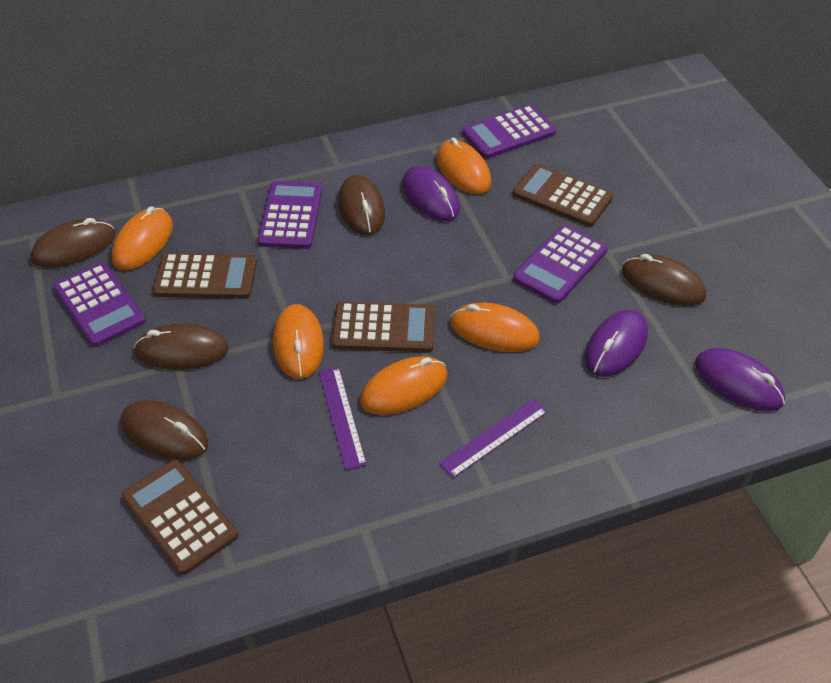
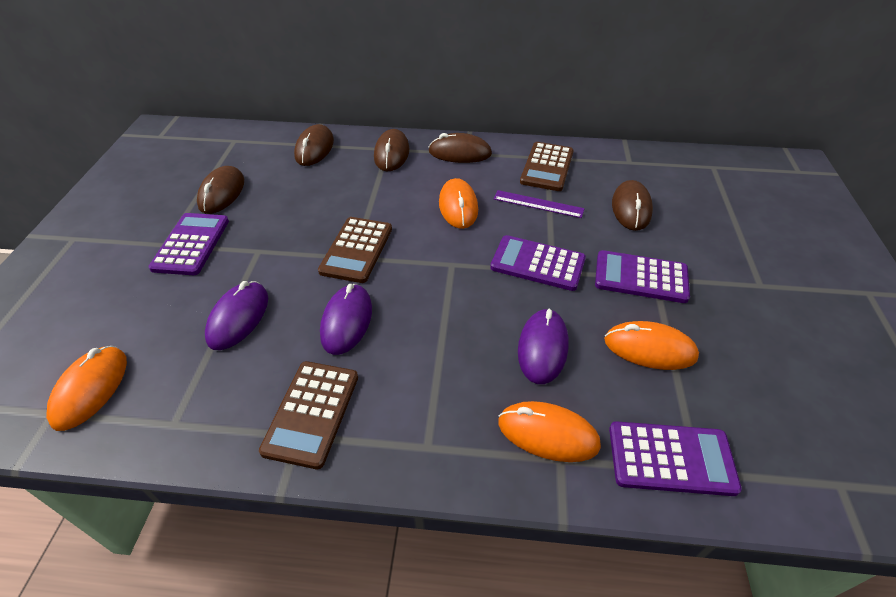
brown calculator: [122,460,238,575] [153,253,257,299] [332,301,435,353] [513,164,613,227] = 4 -> [259,361,358,469] [318,217,392,283] [520,142,574,191] = 3
orange mouse: [112,206,173,270] [273,304,324,379] [360,356,448,415] [437,138,491,194] [450,303,540,352] = 5 -> [46,346,127,431] [439,178,478,229] [498,401,601,462] [604,321,699,370] = 4
purple ruler: [319,367,367,470] [439,398,548,478] = 2 -> [494,190,584,218] = 1

